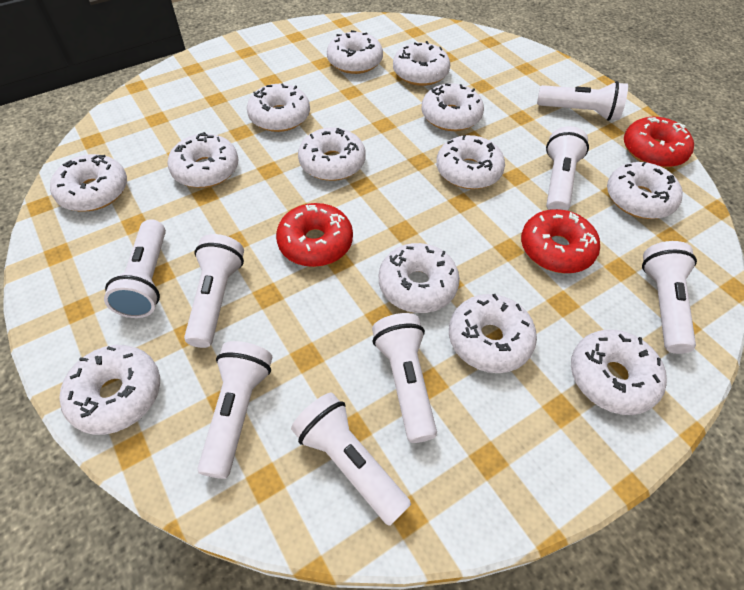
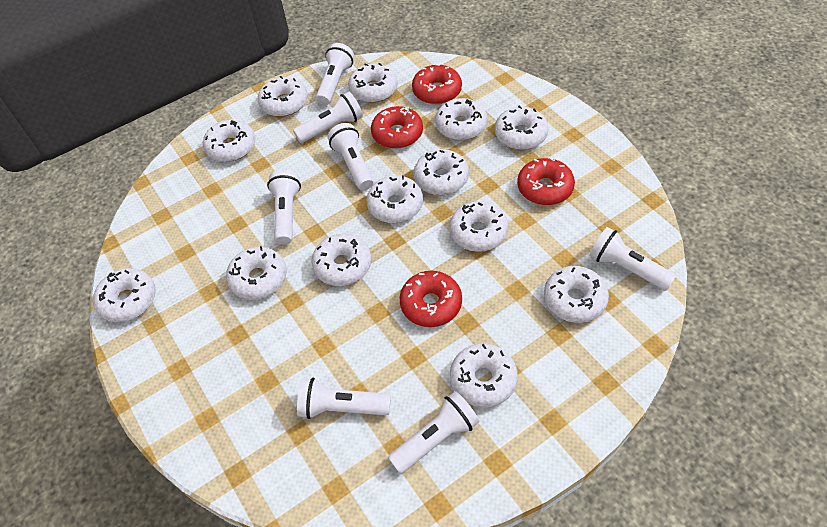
red donut: [276,203,353,267] [521,209,600,273] [624,117,694,168] = 3 -> [371,106,423,149] [400,271,462,327] [412,64,462,104] [517,158,575,205] = 4
white flashlight: [104,219,166,318] [184,234,244,348] [197,341,272,479] [291,392,411,526] [372,313,437,443] [537,81,628,121] [546,126,589,211] [642,241,697,354] = 8 -> [267,169,301,245] [293,92,363,143] [297,378,391,419] [316,43,354,105] [328,123,374,190] [388,391,479,474] [589,227,676,291] = 7

